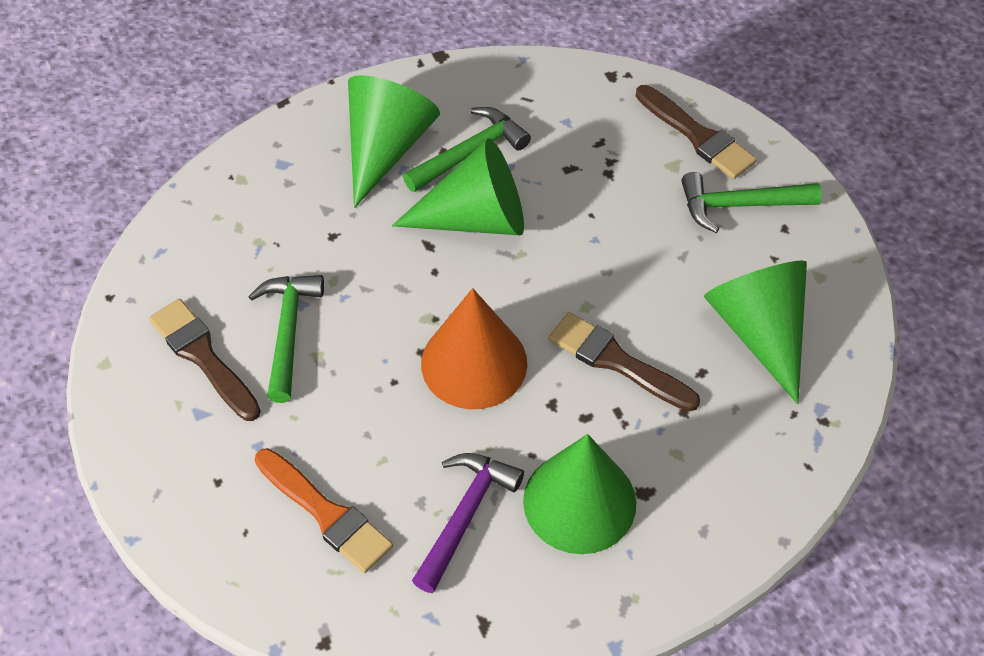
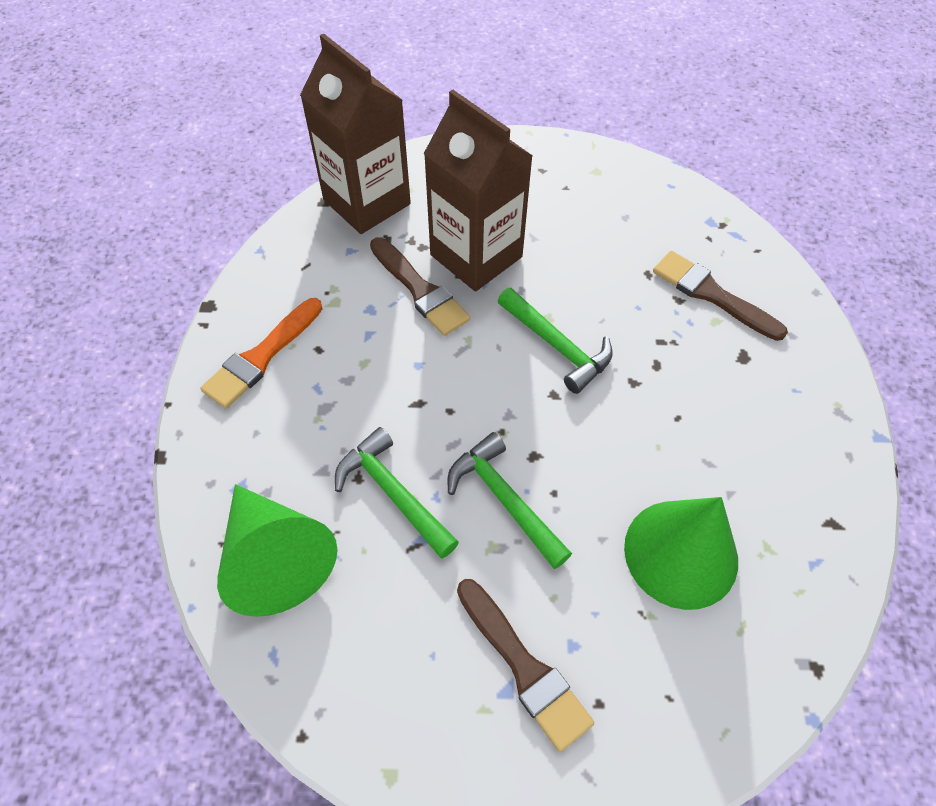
brown carton: none = 0 -> [300,33,411,234] [424,90,533,291] = 2
green cone: [348,75,440,208] [392,138,524,235] [523,434,636,554] [704,261,807,404] = 4 -> [217,484,337,617] [624,497,738,610] = 2
orange cone: [421,288,527,409] = 1 -> none = 0
purple hammer: [412,453,524,593] = 1 -> none = 0

